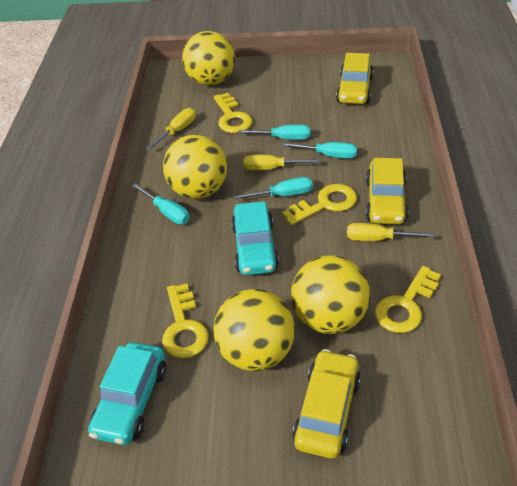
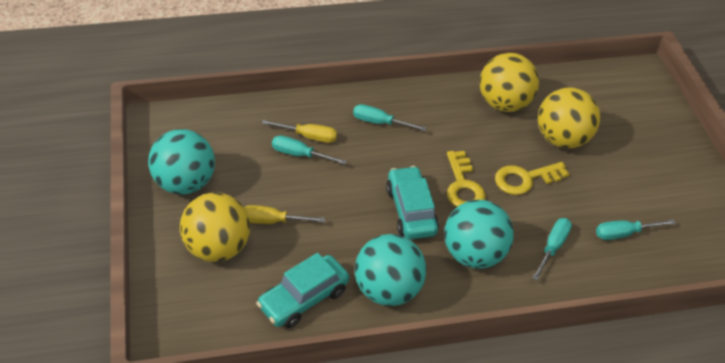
turquoise ball: none = 0 -> [148,129,215,195] [355,234,426,306] [444,200,514,269] = 3
yellow ball: [163,135,227,199] [182,31,235,86] [213,289,295,371] [291,255,370,334] = 4 -> [180,192,250,262] [480,53,539,112] [538,87,600,148] = 3
yellow car: [292,349,361,459] [336,53,374,104] [366,158,408,224] = 3 -> none = 0
yellow key: [162,283,209,358] [214,93,252,133] [282,184,357,225] [375,266,441,333] = 4 -> [447,151,486,207] [495,162,570,195] = 2
yellow screwdriver: [146,108,196,150] [243,155,320,170] [347,223,435,241] = 3 -> [244,205,325,224] [262,120,337,143] = 2

